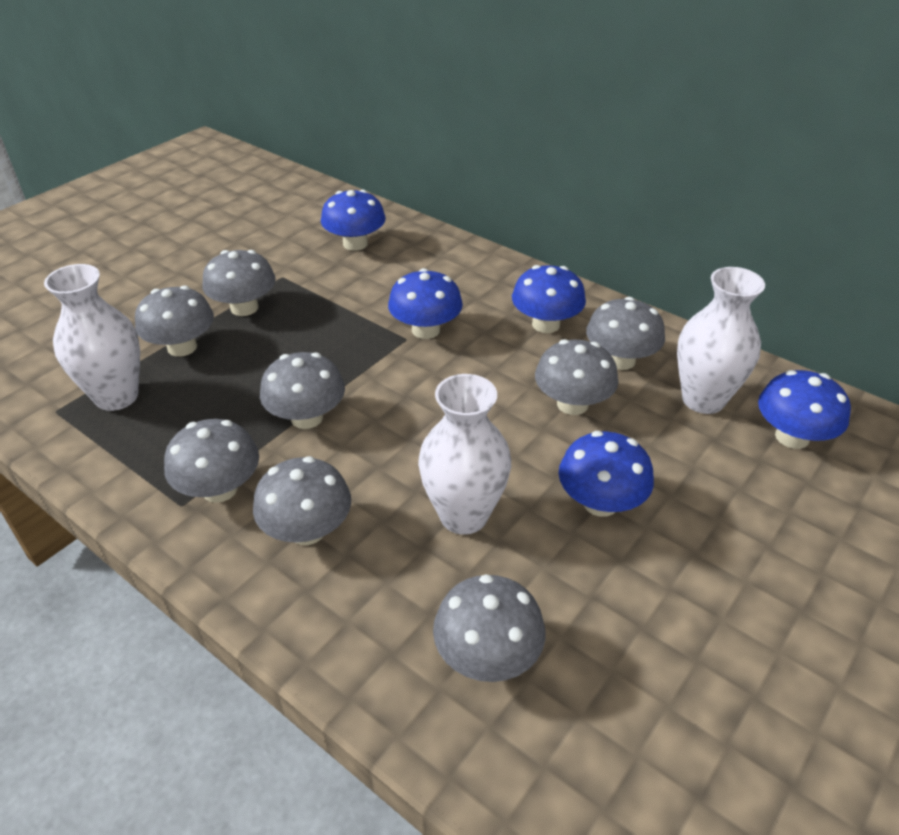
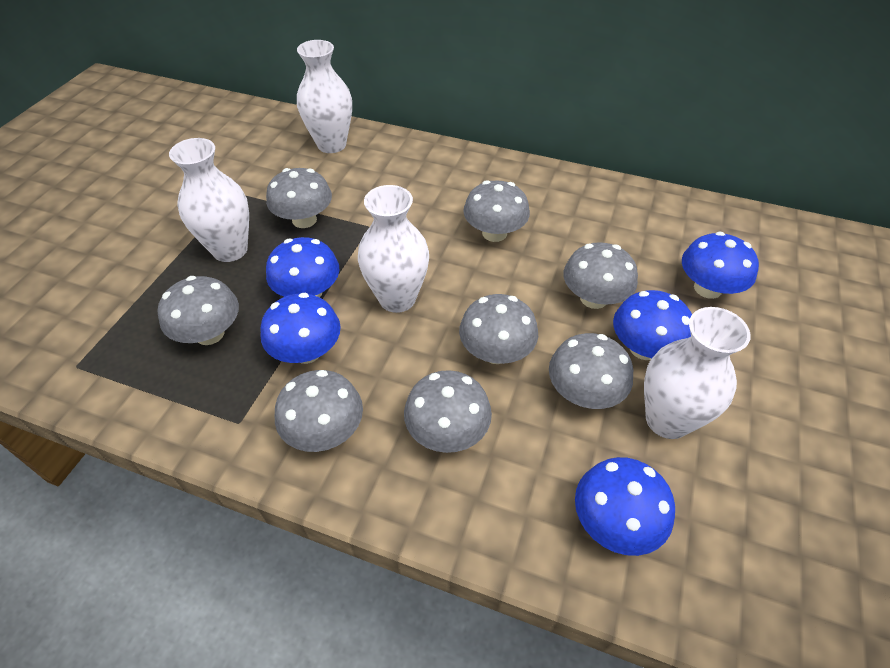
white vase: [44,264,140,411] [418,374,511,535] [677,267,765,414] = 3 -> [169,138,249,262] [297,40,352,153] [358,185,429,313] [644,307,751,439] = 4

